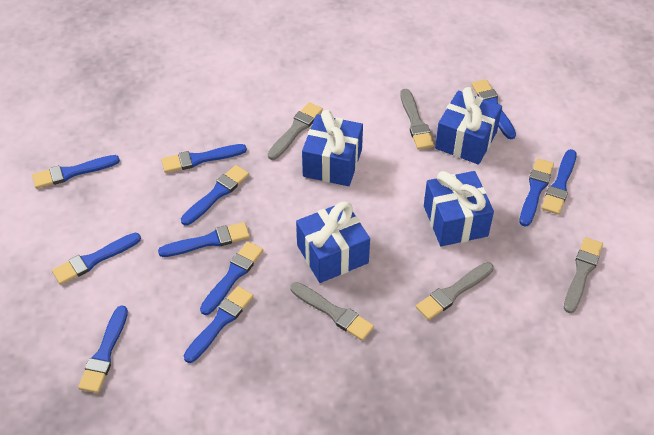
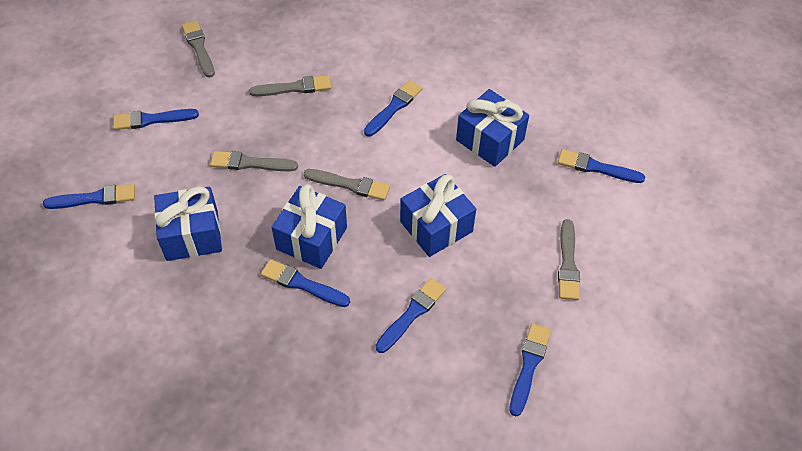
blue brush: [32,155,120,189] [52,233,141,285] [78,305,128,393] [158,222,250,257] [161,144,247,173] [181,165,249,225] [184,286,254,363] [200,241,263,315] [471,79,516,139] [520,158,554,227] [542,149,577,215] = 11 -> [43,184,135,209] [113,109,199,130] [261,259,350,307] [364,80,423,137] [375,278,446,353] [509,324,551,416] [558,149,645,183] = 7

